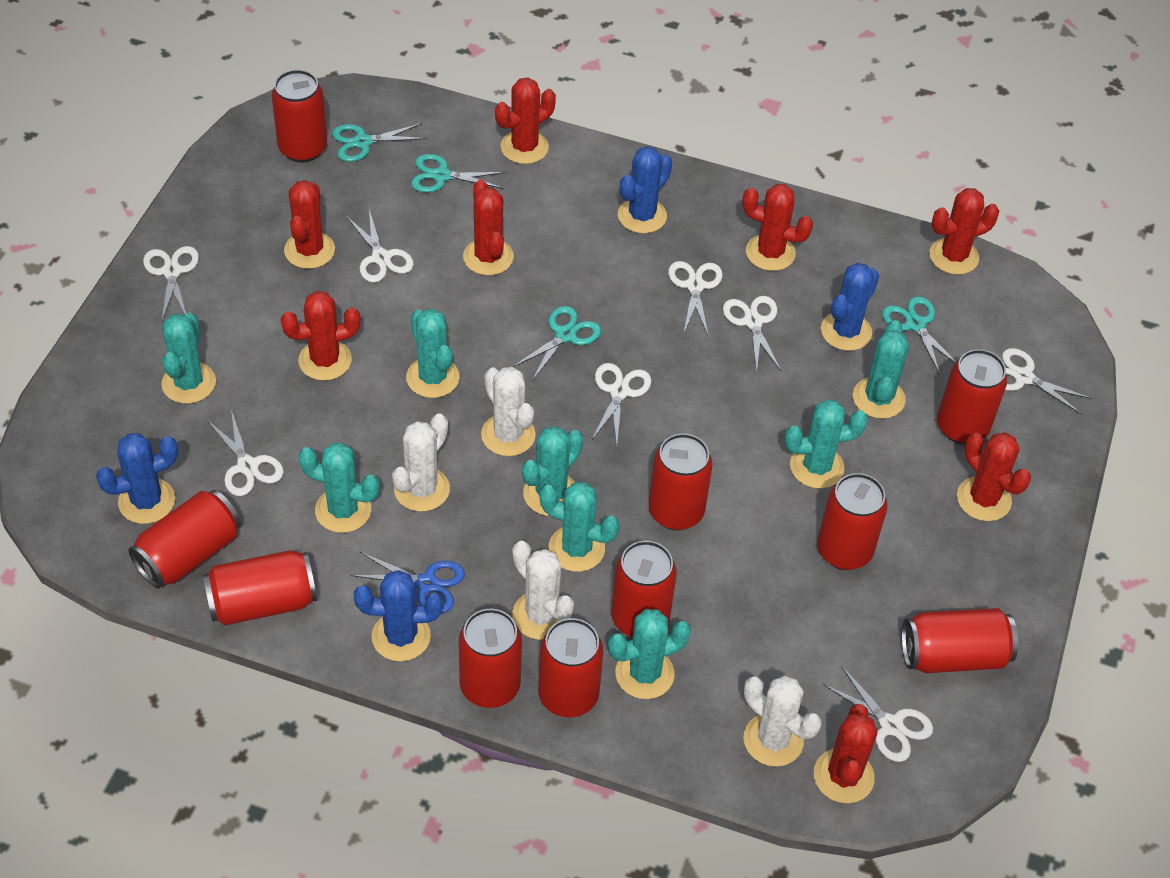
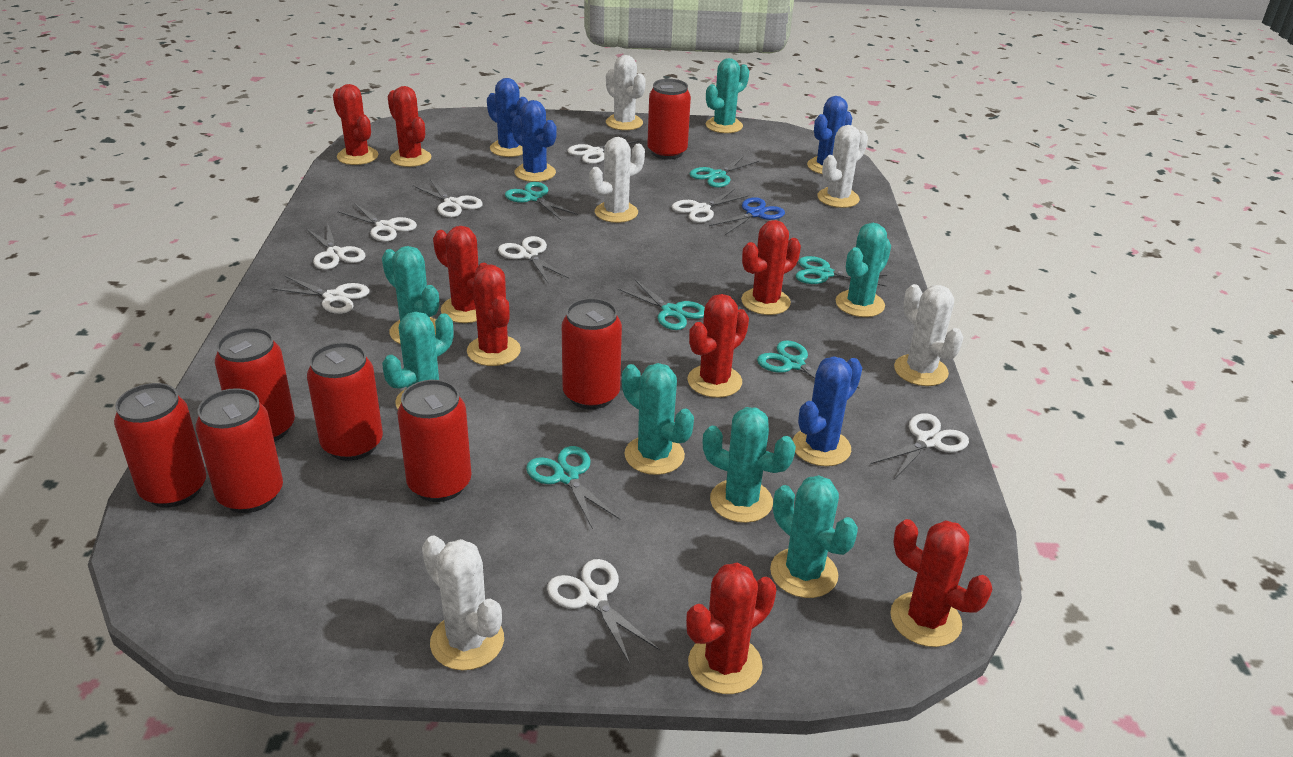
red can: [129,490,241,589] [203,550,317,625] [272,70,327,163] [459,609,522,708] [538,618,603,717] [611,541,677,637] [649,433,712,530] [817,473,888,570] [902,608,1018,673] [937,349,1007,445] = 10 -> [114,383,206,507] [196,388,283,513] [215,328,295,442] [307,342,383,461] [397,380,472,502] [562,298,622,409] [647,79,691,159] = 7
turquoise cactus: [161,313,216,404] [298,443,380,533] [406,309,460,398] [522,426,583,516] [540,482,620,572] [608,609,691,699] [784,399,868,489] [853,320,909,419] = 8 -> [382,246,439,344] [382,312,453,409] [622,363,694,475] [703,407,796,523] [706,58,749,133] [770,475,858,598] [835,223,891,317] = 7
turquoise scissors: [332,123,427,162] [411,154,506,193] [512,306,601,381] [882,296,956,374] = 4 -> [505,182,578,220] [526,446,620,529] [618,280,705,330] [689,156,759,188] [757,340,859,388] [796,256,887,287] = 6
white cactus: [392,414,450,512] [481,367,536,456] [512,541,574,640] [743,676,822,767] = 4 -> [422,536,504,670] [589,137,645,223] [606,55,646,130] [817,125,868,208] [894,284,964,386] = 5
white scissors: [143,246,199,320] [207,410,284,496] [346,210,414,283] [591,363,651,445] [668,261,722,337] [723,296,781,373] [823,666,933,762] [1002,348,1092,415] = 8 -> [271,276,369,314] [306,225,365,270] [337,203,417,242] [412,179,483,217] [498,236,569,284] [547,559,660,664] [567,135,639,164] [672,189,749,223] [870,413,969,481] = 9

